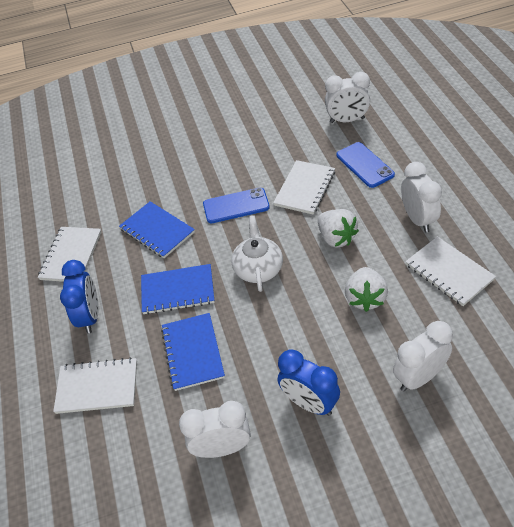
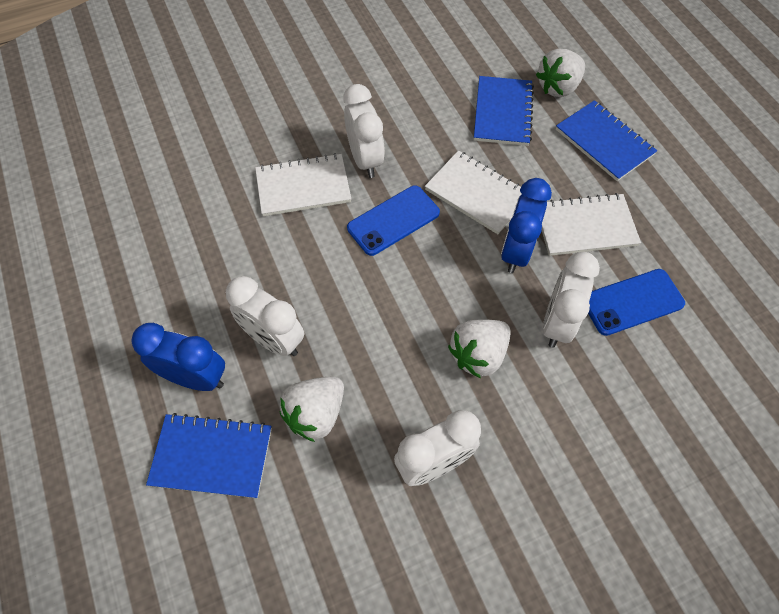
white notebook: [38,227,101,282] [53,357,137,414] [273,160,335,215] [405,236,496,306] = 4 -> [255,153,351,216] [425,150,522,234] [542,193,641,256] = 3
white strawberry: [318,209,359,247] [345,267,388,312] = 2 -> [280,377,344,442] [448,319,511,379] [536,49,585,97] = 3
white teapot: [231,215,283,292] = 1 -> none = 0

